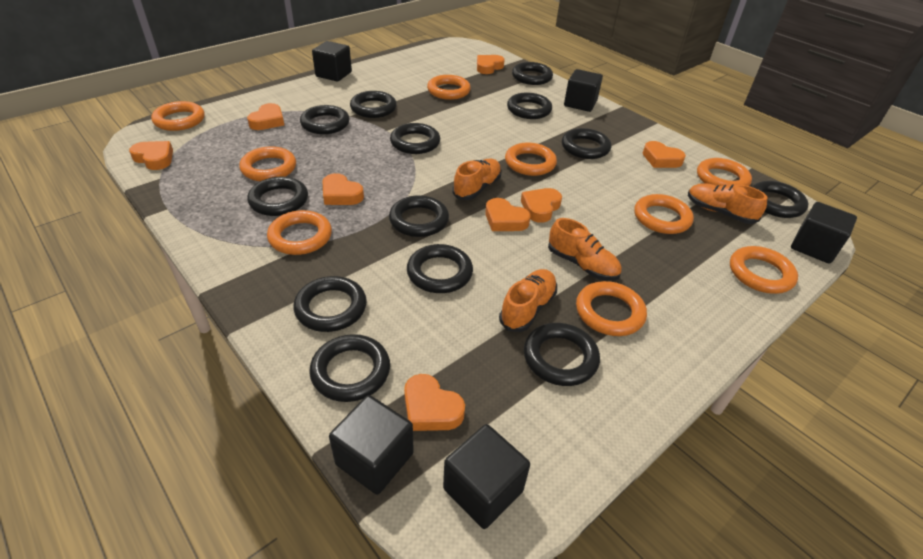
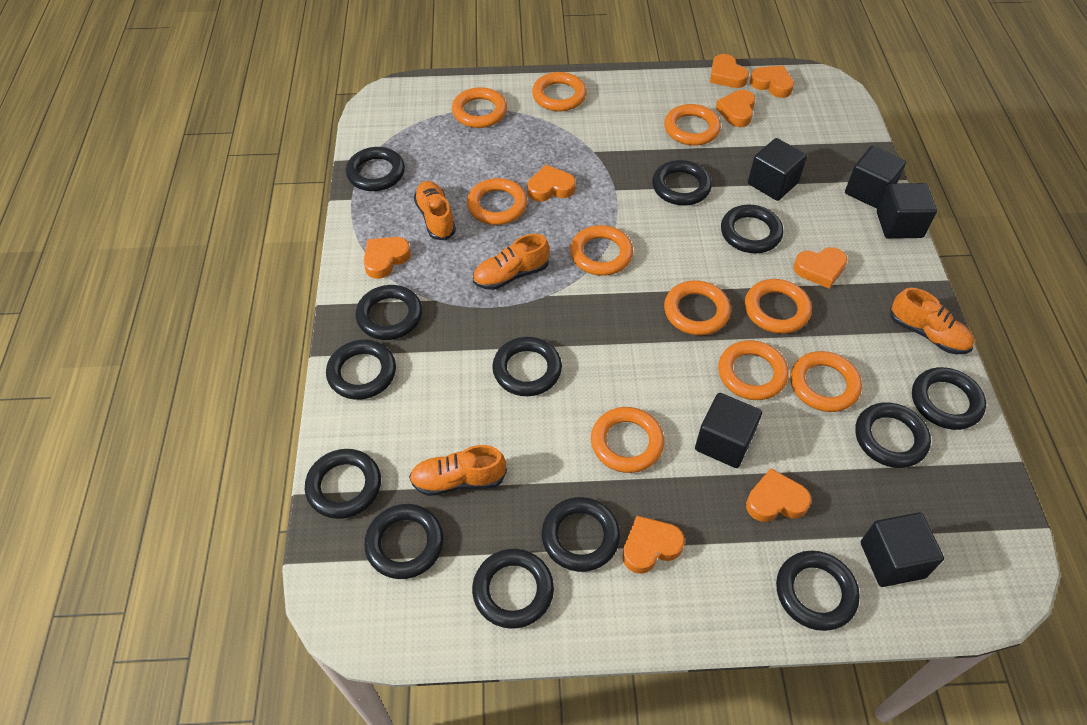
orange ring: [151,101,205,131] [239,146,296,181] [267,210,332,255] [427,75,471,100] [505,142,557,176] [576,281,647,336] [634,194,694,234] [697,158,752,186] [730,246,798,294] = 9 -> [452,87,507,128] [467,178,527,225] [532,72,587,111] [570,225,633,276] [591,407,664,473] [664,104,721,146] [664,280,731,335] [718,340,789,400] [745,279,812,334] [790,351,862,412] = 10

